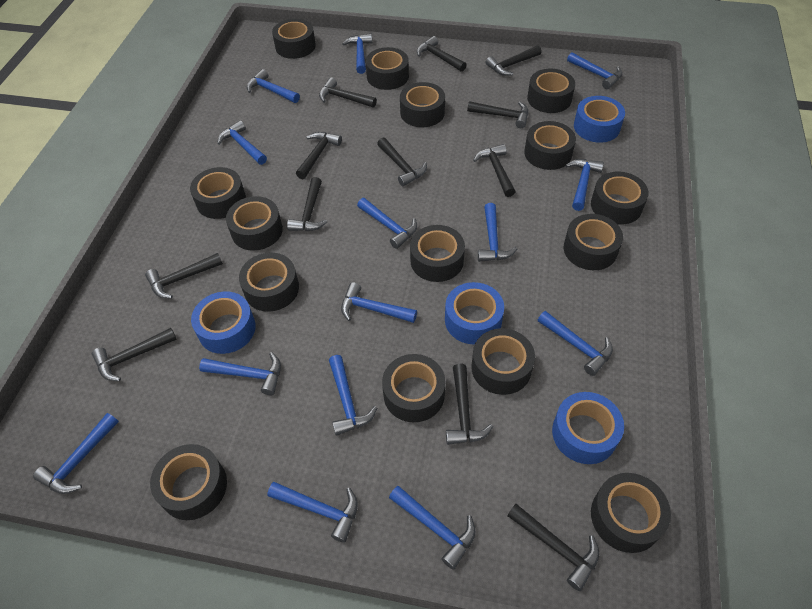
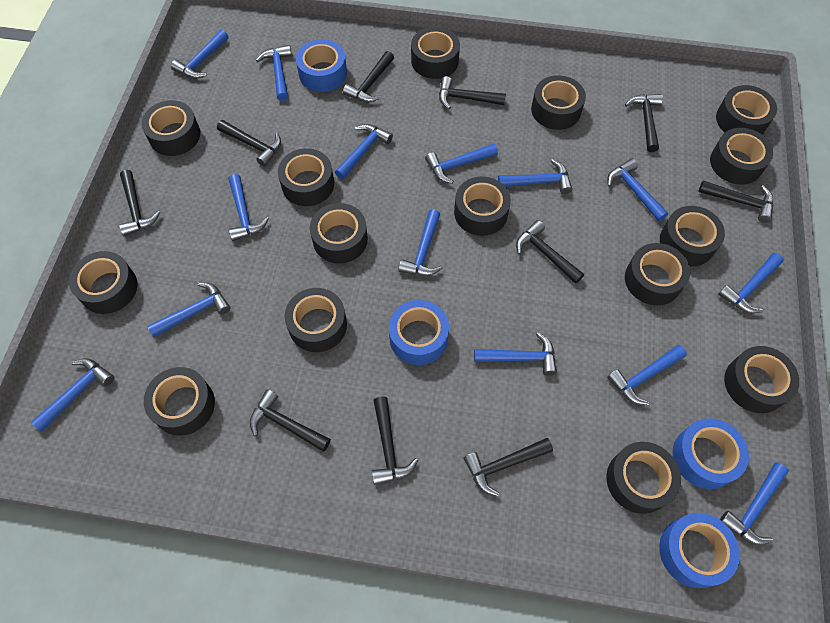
black hammer: [92,328,177,381] [145,253,223,299] [287,177,327,231] [296,132,342,179] [319,77,377,108] [377,138,427,187] [417,36,467,72] [446,363,493,445] [467,101,528,128] [473,144,516,197] [485,45,542,76] [507,504,599,591] = 12 -> [119,170,160,236] [217,120,281,167] [250,389,331,452] [343,51,394,102] [372,396,419,485] [439,76,506,109] [464,438,553,497] [516,220,584,284] [625,94,663,152] [699,180,773,223] = 10

